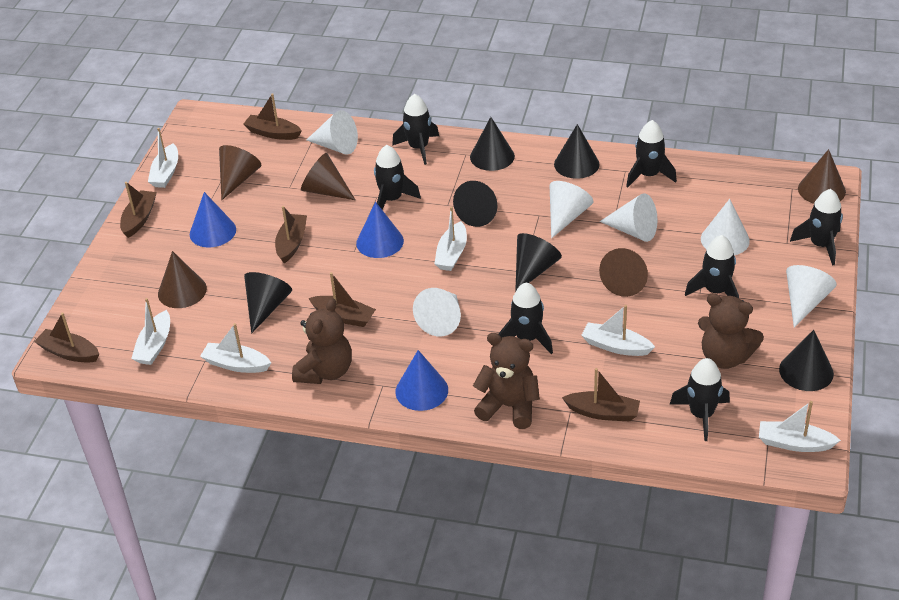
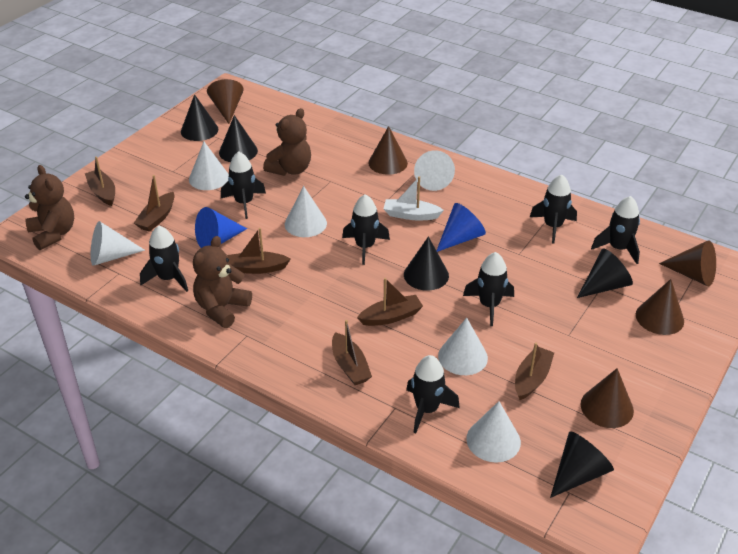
black cone: [244,272,292,334] [453,181,497,227] [470,117,515,171] [515,233,562,292] [554,124,600,179] [779,330,834,391] = 6 -> [181,94,219,141] [219,115,258,162] [404,236,449,291] [550,431,614,498] [577,248,633,298] = 5
blue cone: [190,192,236,248] [356,202,404,258] [396,350,448,411] = 3 -> [195,207,247,248] [436,203,486,252] = 2
white boat: [131,298,170,365] [148,128,178,188] [200,323,271,373] [434,207,467,271] [581,305,655,356] [759,401,841,452] = 6 -> [383,176,444,220] = 1

